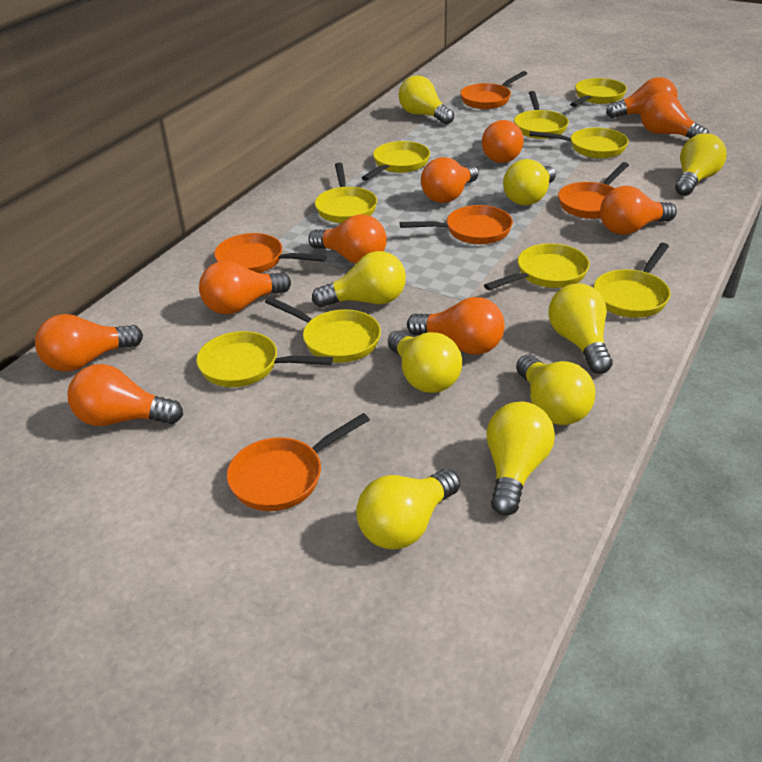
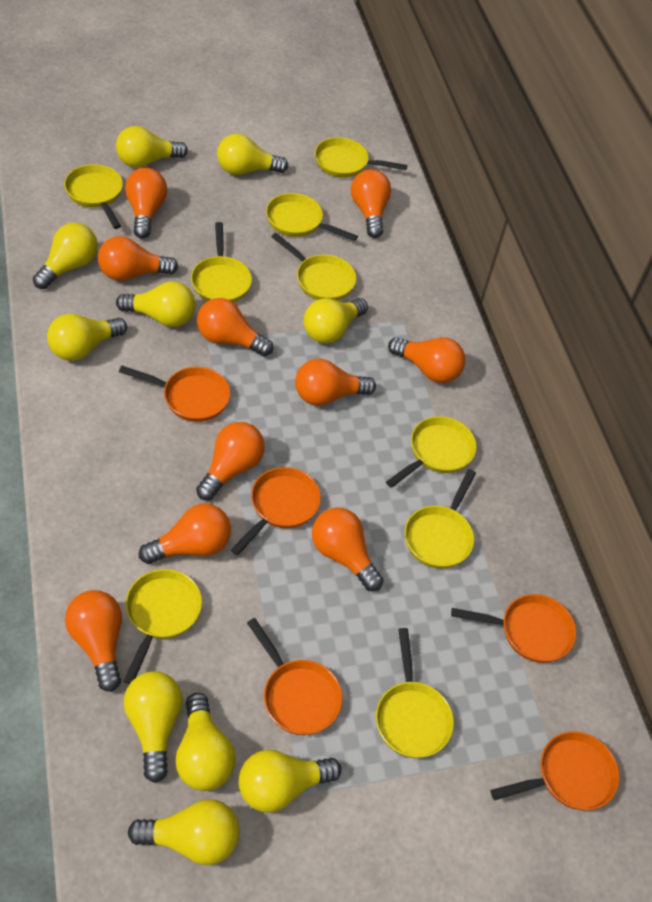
yellow light bulb: [312,251,406,307] [356,469,460,549] [388,330,462,393] [399,75,454,125] [487,402,555,516] [503,159,556,206] [516,355,596,425] [549,283,613,374] [675,133,726,196] = 9 -> [33,223,98,289] [47,314,127,361] [116,126,188,168] [116,281,196,327] [124,671,183,783] [128,799,240,865] [175,693,236,791] [217,133,288,175] [239,750,342,813] [303,298,368,343] = 10

